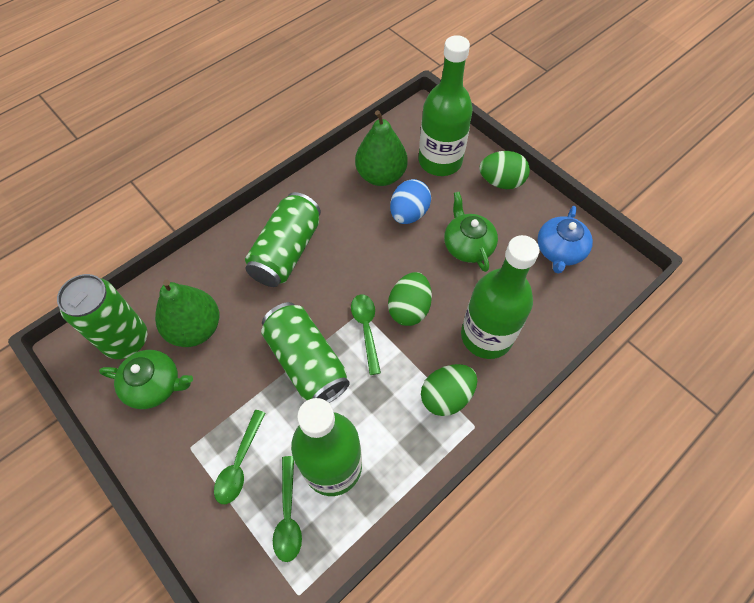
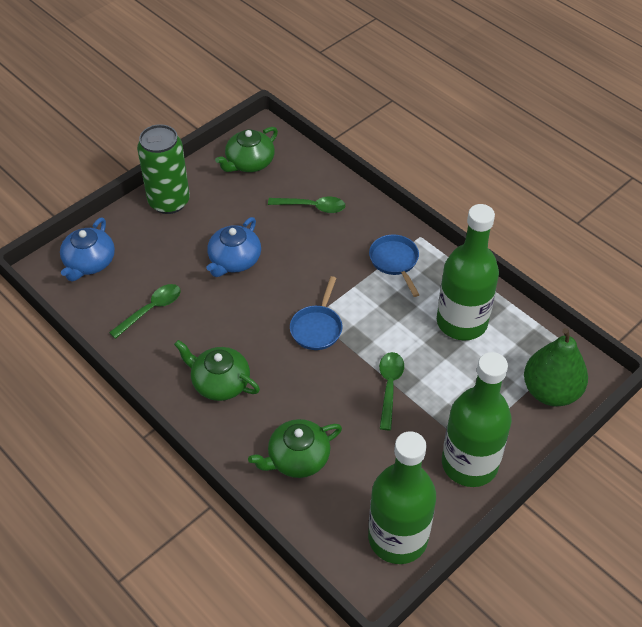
blue egg: [390,179,431,224] = 1 -> none = 0
blue pan: none = 0 -> [290,276,342,350] [369,234,419,297] = 2
blue teapot: [537,206,593,274] = 1 -> [60,218,115,282] [206,217,261,277] = 2
green can: [57,274,147,359] [245,192,321,287] [261,302,350,403] = 3 -> [137,124,190,214] = 1
green egg: [388,272,432,326] [421,364,477,416] [479,151,530,189] = 3 -> none = 0
green pear: [155,280,219,347] [355,110,408,186] = 2 -> [524,328,588,406] = 1
green teapot: [99,350,193,409] [444,192,498,272] = 2 -> [174,340,260,401] [215,127,278,172] [248,419,342,478] = 3

